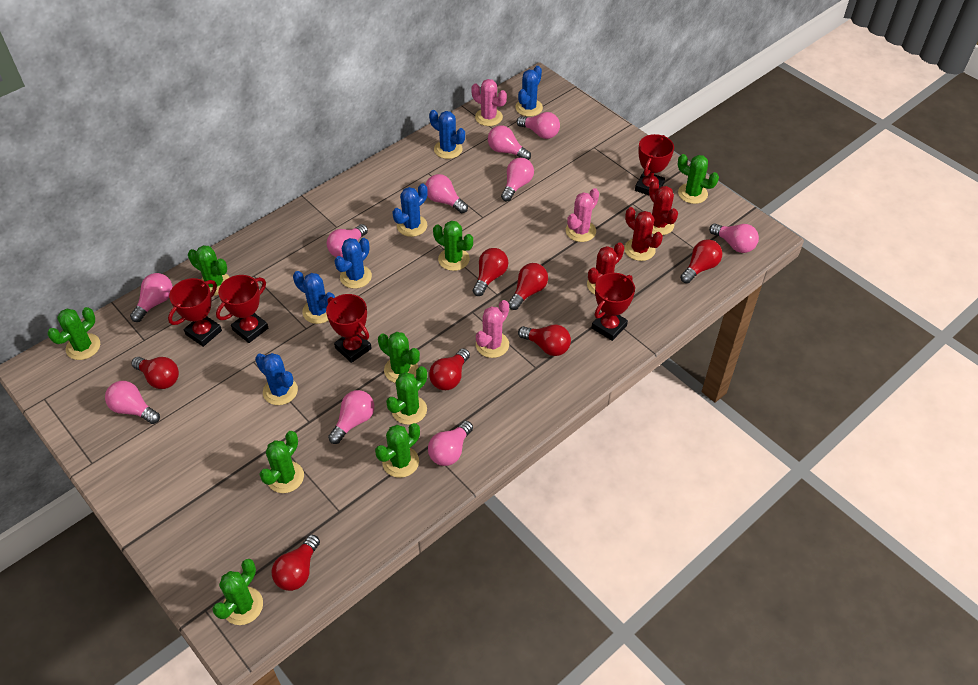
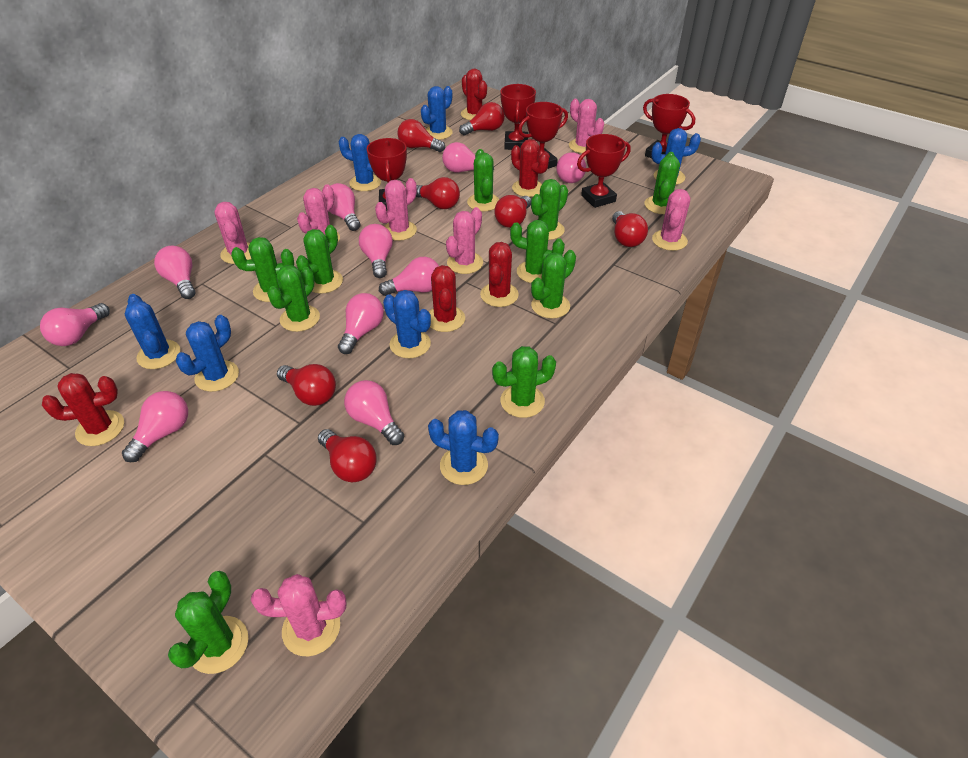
blue cactus: [255,353,298,405] [293,271,335,324] [334,238,372,289] [392,183,428,237] [429,110,465,159] [515,66,543,117] = 6 -> [125,294,180,369] [176,315,239,392] [339,134,381,191] [383,290,431,358] [421,86,453,140] [428,410,499,485] [651,128,701,185] = 7
green cactus: [48,307,100,360] [188,245,230,296] [212,559,263,625] [259,431,304,493] [375,423,420,478] [378,332,420,383] [386,366,427,425] [433,221,473,271] [678,154,719,204] = 9 -> [168,571,248,674] [231,237,294,302] [267,265,320,332] [296,225,343,294] [467,149,499,211] [492,346,556,418] [510,220,565,283] [531,179,568,240] [531,250,576,319] [644,152,680,214] = 10
pink cactus: [471,79,507,126] [476,300,509,358] [566,188,599,242] = 3 -> [214,202,251,264] [251,574,346,656] [297,185,340,242] [375,178,417,241] [446,207,483,274] [569,99,604,153] [652,189,690,251] = 7
red cactus: [587,242,624,294] [624,207,663,261] [649,180,678,235] = 3 -> [42,373,124,446] [429,265,465,332] [461,69,487,120] [480,242,519,307] [511,139,549,197] = 5

